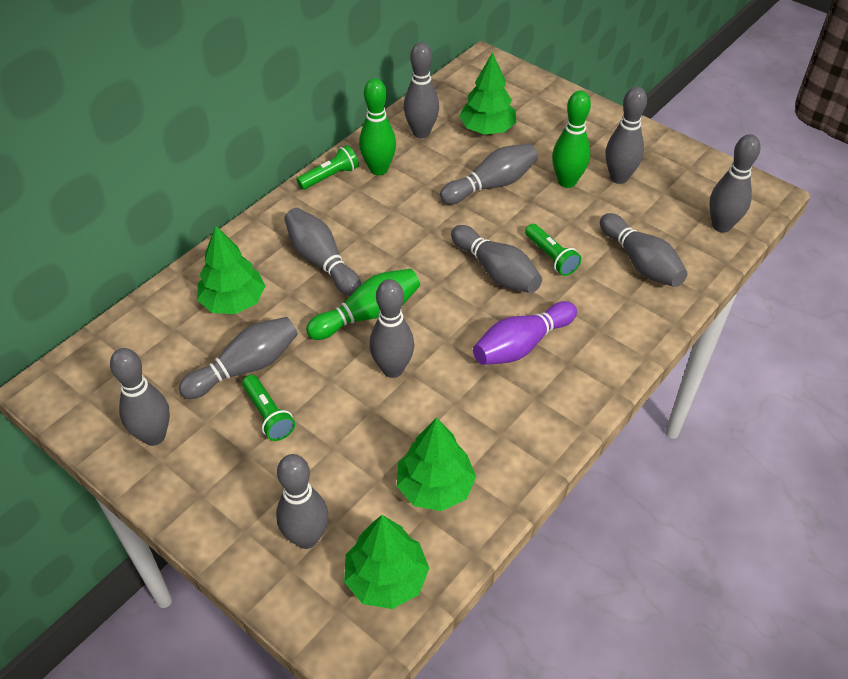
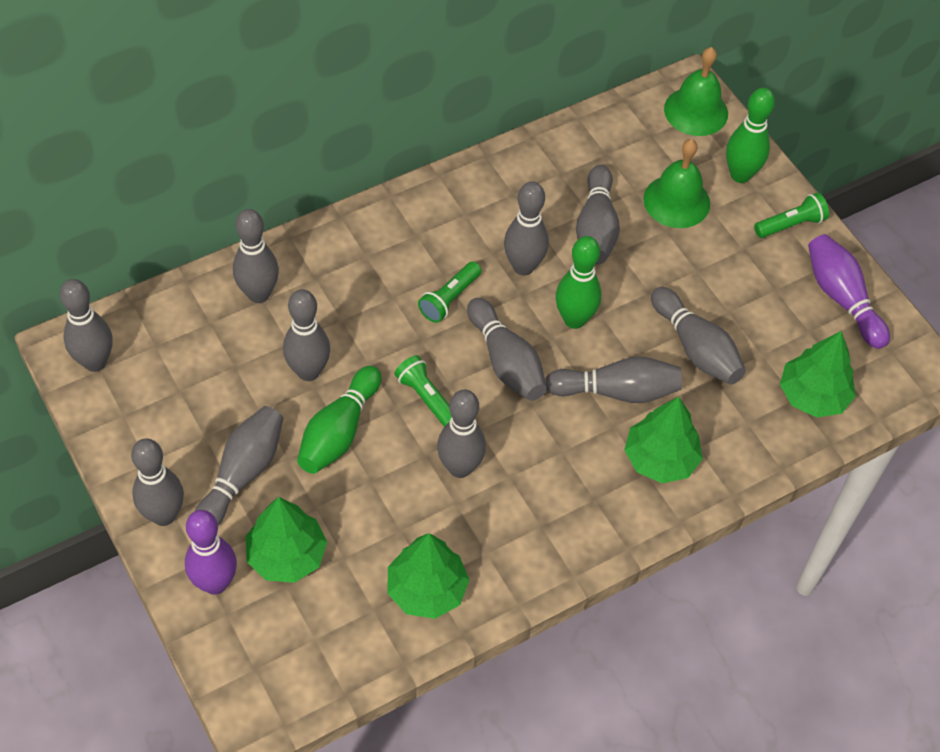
green bell: none = 0 -> [643,139,710,228] [664,47,728,136] = 2
purple bowling pin: [473,301,577,365] = 1 -> [185,510,237,595] [808,234,890,349] = 2

